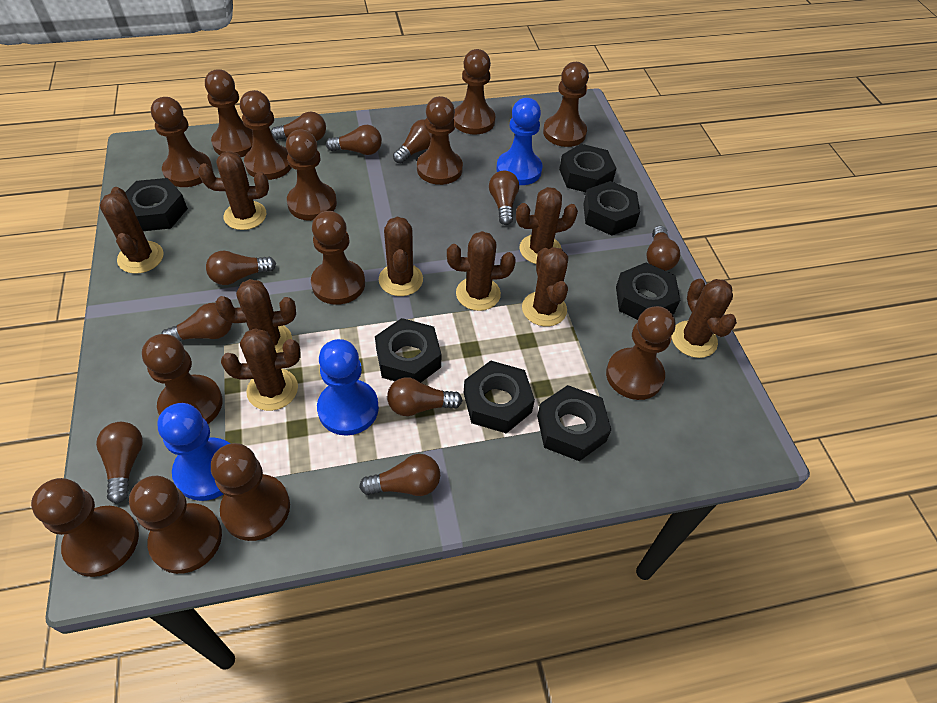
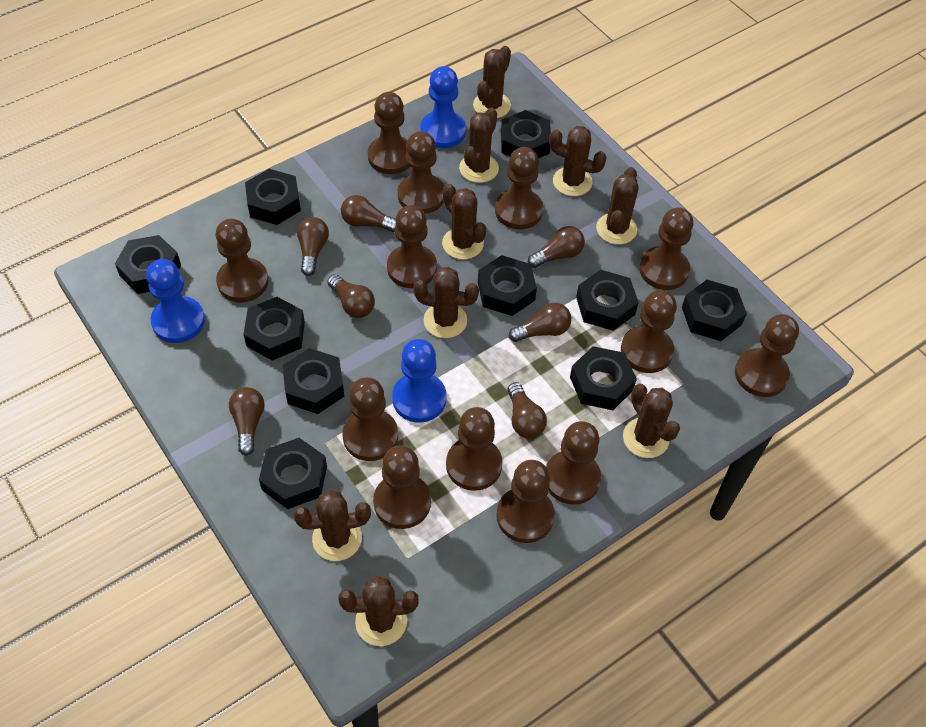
black nut: [125,178,188,231] [375,318,441,382] [464,361,535,433] [537,385,611,461] [559,144,617,192] [583,181,640,236] [616,263,680,320] = 7 -> [115,235,181,294] [244,297,305,361] [245,169,301,225] [259,438,327,509] [282,348,344,414] [478,255,537,316] [501,110,551,158] [570,346,637,410] [576,270,639,331] [682,280,747,341] = 10
brown light bulb: [96,422,143,504] [161,303,232,341] [206,250,276,285] [271,112,326,141] [326,125,382,155] [359,454,440,496] [387,377,463,416] [393,119,432,164] [489,171,519,225] [646,226,680,271] = 10 -> [229,387,265,455] [297,217,329,276] [327,274,375,318] [341,195,396,232] [507,382,547,438] [509,303,571,342] [528,226,585,268] = 7

